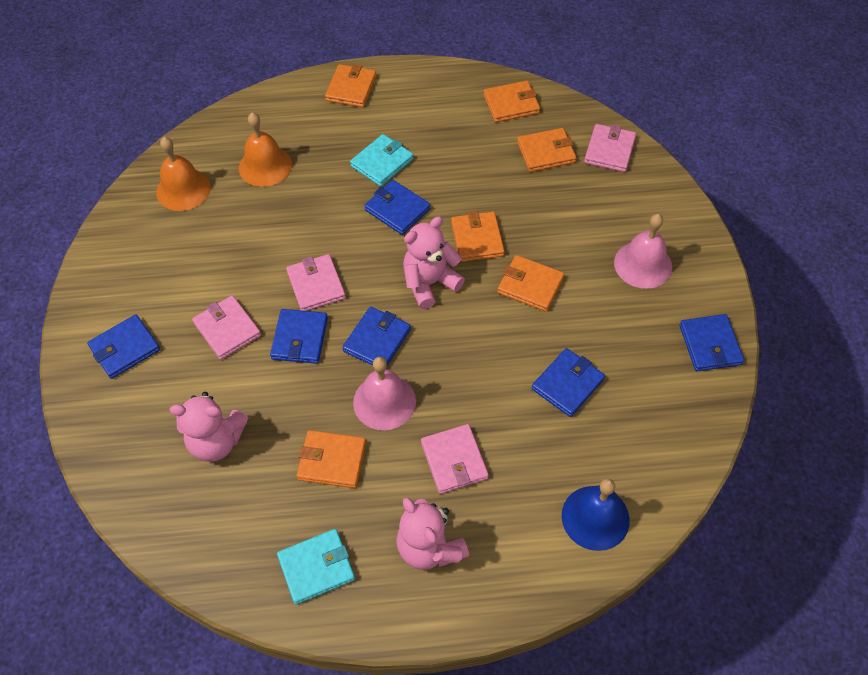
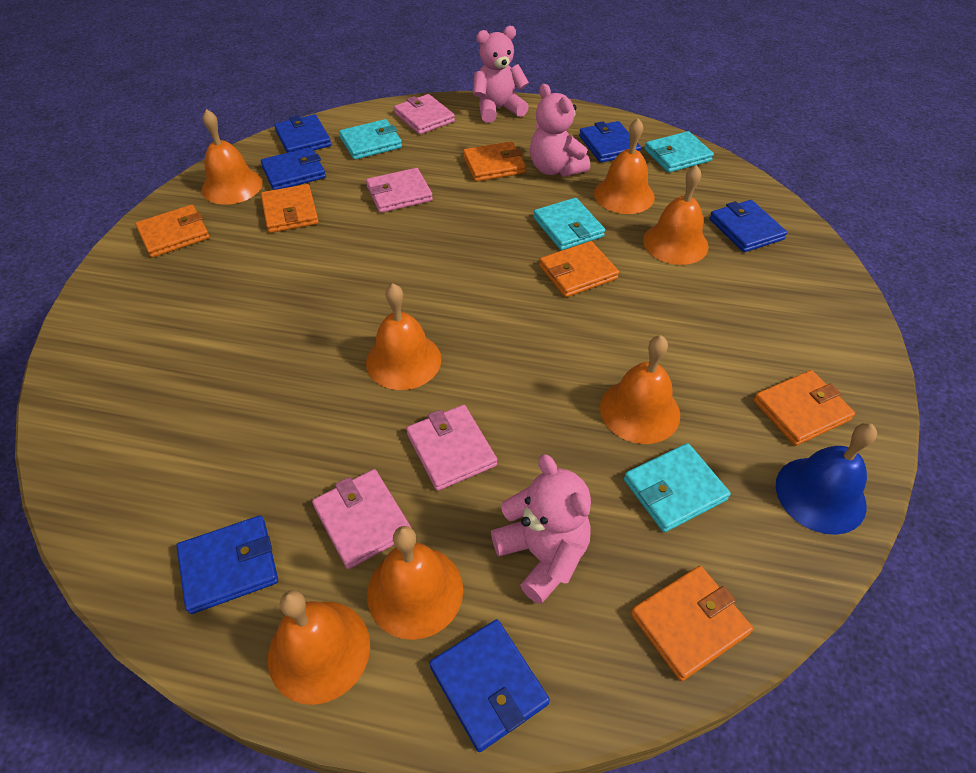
orange bell: [156,137,211,211] [239,112,292,187] = 2 -> [202,109,263,205] [268,590,370,705] [366,283,441,390] [367,526,463,640] [594,118,655,214] [600,335,680,444] [643,165,709,265] = 7
pink bell: [353,357,416,430] [614,214,672,289] = 2 -> none = 0
turquoise wallet: [277,529,355,604] [350,134,414,187] = 2 -> [339,119,402,160] [533,198,605,250] [624,443,731,532] [644,131,714,173] = 4

